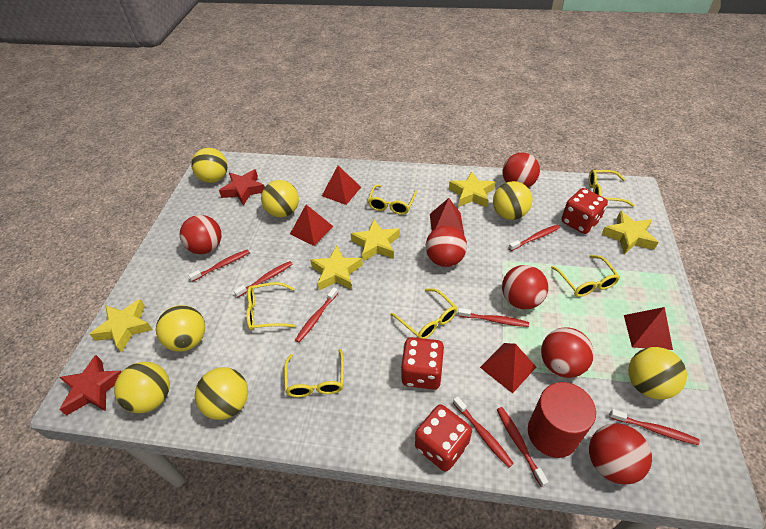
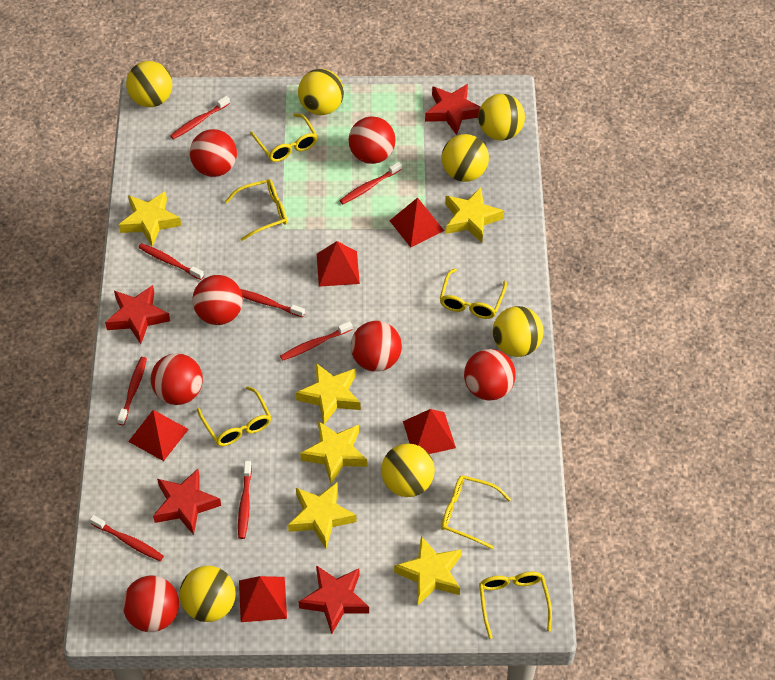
red ball: [180,215,221,254] [426,226,467,267] [502,152,540,187] [502,265,548,309] [541,328,594,378] [589,423,652,485] = 6 -> [123,576,179,632] [151,353,203,405] [190,129,237,177] [192,275,243,325] [349,116,395,164] [351,321,402,371] [464,349,516,400] = 7
red cylinder: [528,382,596,458] = 1 -> none = 0
red dice: [401,337,444,390] [415,404,472,472] [561,188,608,234] = 3 -> none = 0
red star: [59,355,122,415] [219,169,265,206] = 2 -> [105,285,170,344] [153,469,221,535] [299,565,369,634] [425,84,481,135] = 4
yellow star: [89,299,153,352] [310,246,363,291] [351,219,400,261] [449,171,495,207] [601,211,659,254] = 5 -> [119,191,181,247] [288,482,357,548] [296,363,361,424] [300,421,367,484] [394,536,462,605] [445,187,504,243] = 6

